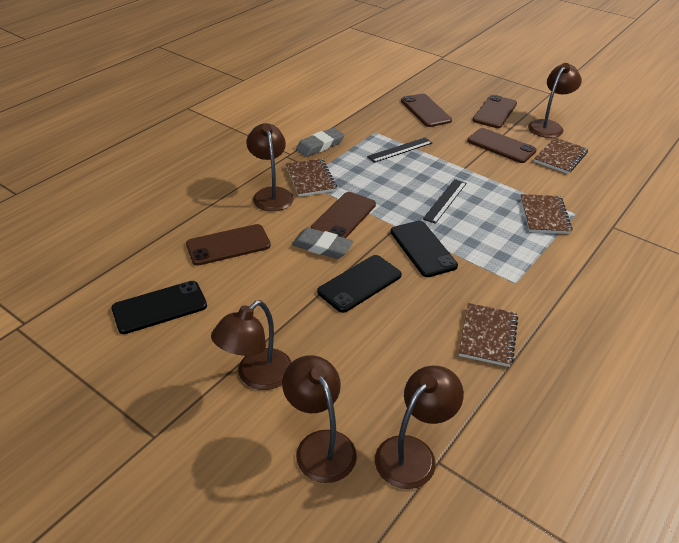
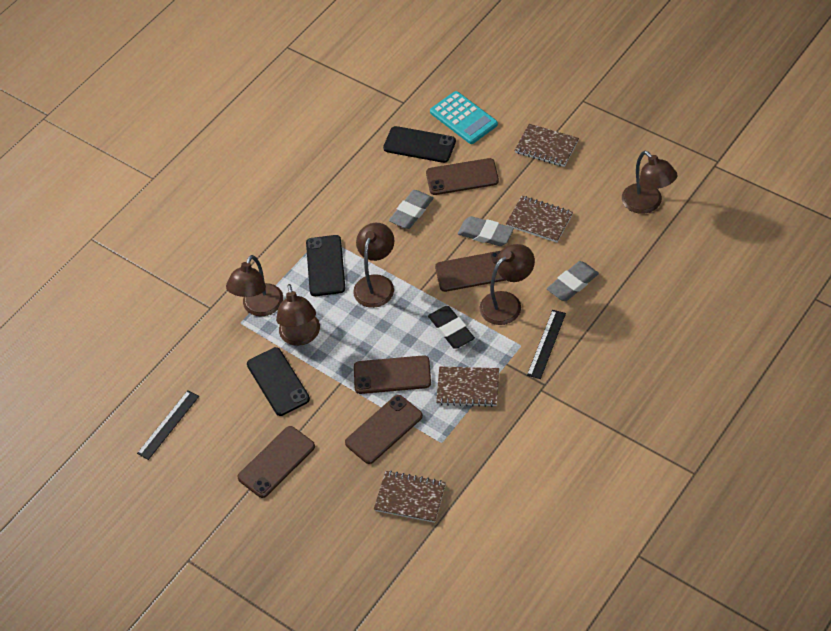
black eraser: none = 0 -> [428,306,475,349] = 1
grey eraser: [292,228,354,259] [296,128,344,157] = 2 -> [389,190,434,229] [458,216,514,246] [547,261,599,301] = 3
turquoise calculator: none = 0 -> [430,91,498,144] = 1

